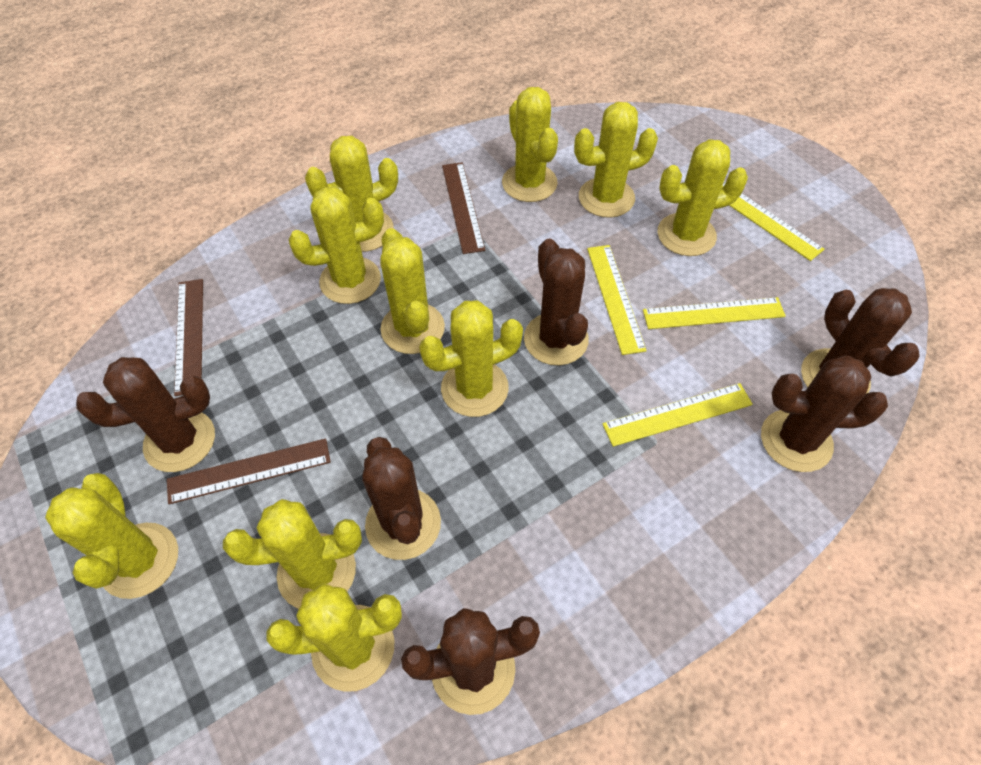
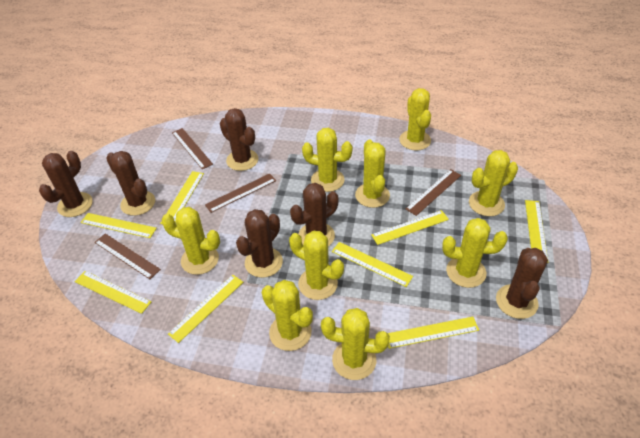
brown ruler: [167,438,331,504] [174,279,203,396] [442,162,485,254] = 3 -> [94,234,161,279] [172,128,213,169] [205,173,276,213] [406,169,461,216] = 4
yellow cactus: [45,473,178,599] [223,499,362,609] [266,584,402,692] [289,187,384,304] [305,136,398,252] [380,228,445,354] [419,300,523,417] [502,87,558,202] [574,102,658,218] [657,139,748,256] = 10 -> [162,207,220,275] [262,280,313,351] [289,231,344,300] [302,128,352,192] [321,308,390,380] [355,139,390,208] [399,88,431,150] [442,218,508,288] [469,150,518,216] = 9
yellow ruler: [587,245,647,355] [603,383,753,447] [643,297,786,329] [722,182,824,261] = 4 -> [74,271,151,314] [81,213,157,238] [160,171,204,224] [168,275,243,343] [332,242,413,287] [371,210,449,245] [388,317,479,349] [525,200,548,259] = 8

